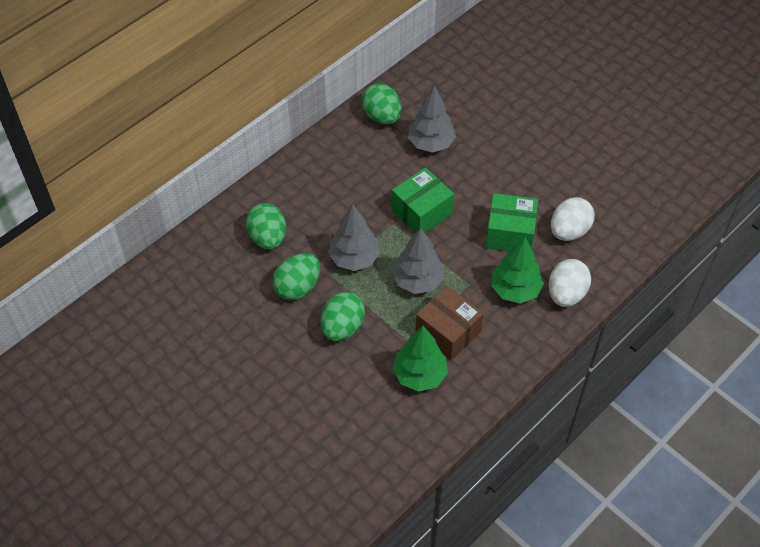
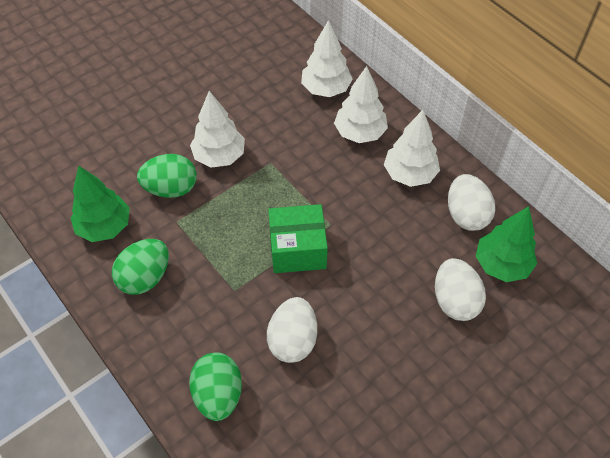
brown box: [415,286,484,361] = 1 -> none = 0
green box: [391,167,454,233] [486,193,538,251] = 2 -> [268,204,328,273] = 1
green egg: [246,203,286,250] [273,253,320,300] [321,292,365,341] [362,83,402,125] = 4 -> [112,239,169,295] [137,154,197,198] [189,352,242,421] = 3
grey tree: [328,204,380,271] [392,228,444,294] [408,86,456,153] = 3 -> none = 0
white egg: [549,259,591,307] [551,197,595,241] = 2 -> [267,297,317,363] [435,258,486,321] [448,174,495,231] = 3
white tree: none = 0 -> [190,91,245,168] [301,20,353,97] [334,66,388,143] [384,110,440,187] = 4

